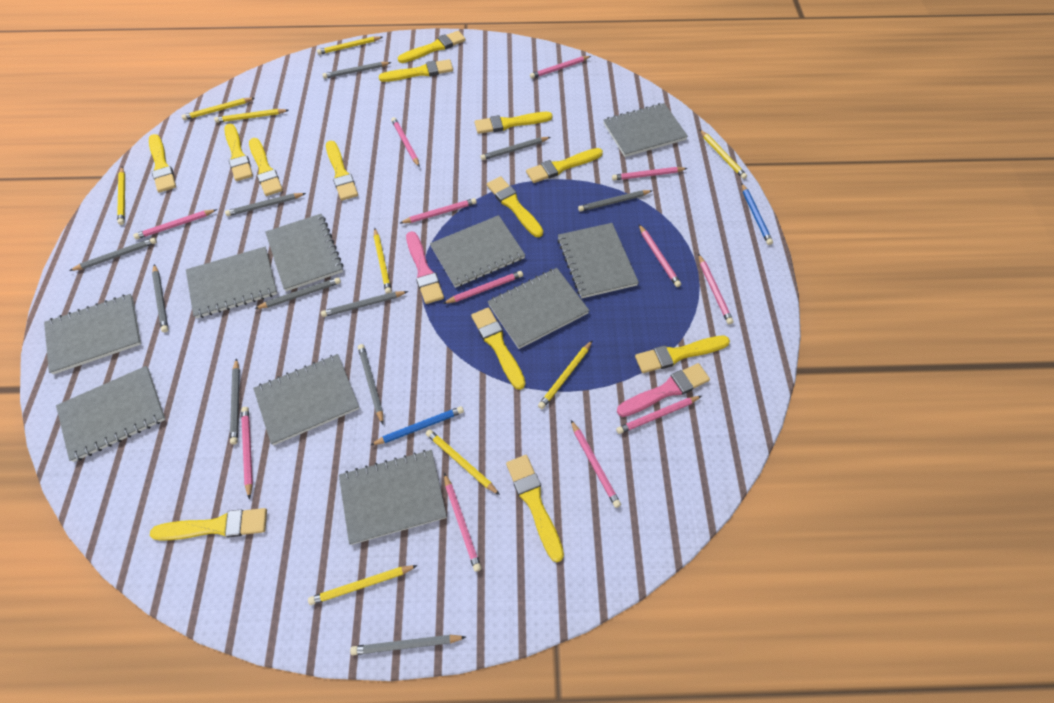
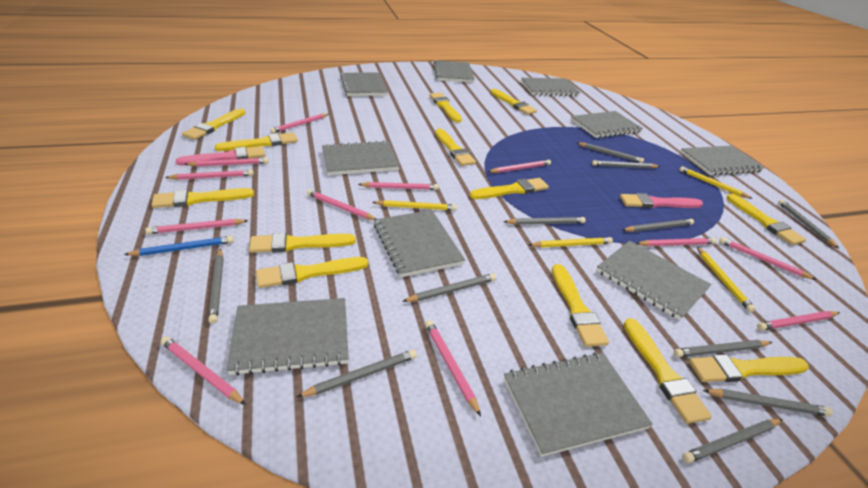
blue pencil: [371,406,464,445] [742,183,773,245] = 2 -> [124,236,234,256] = 1
yellow pencil: [117,167,125,225] [181,98,254,120] [214,109,289,123] [308,565,418,605] [317,36,382,55] [374,228,392,294] [426,429,500,495] [538,340,593,409] [699,129,747,179] = 9 -> [372,200,457,211] [529,237,613,248] [680,166,753,199] [697,247,756,312] = 4

